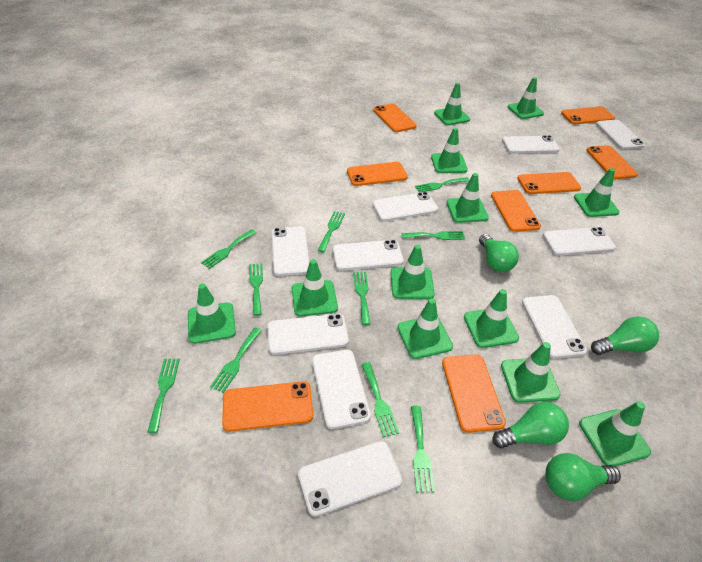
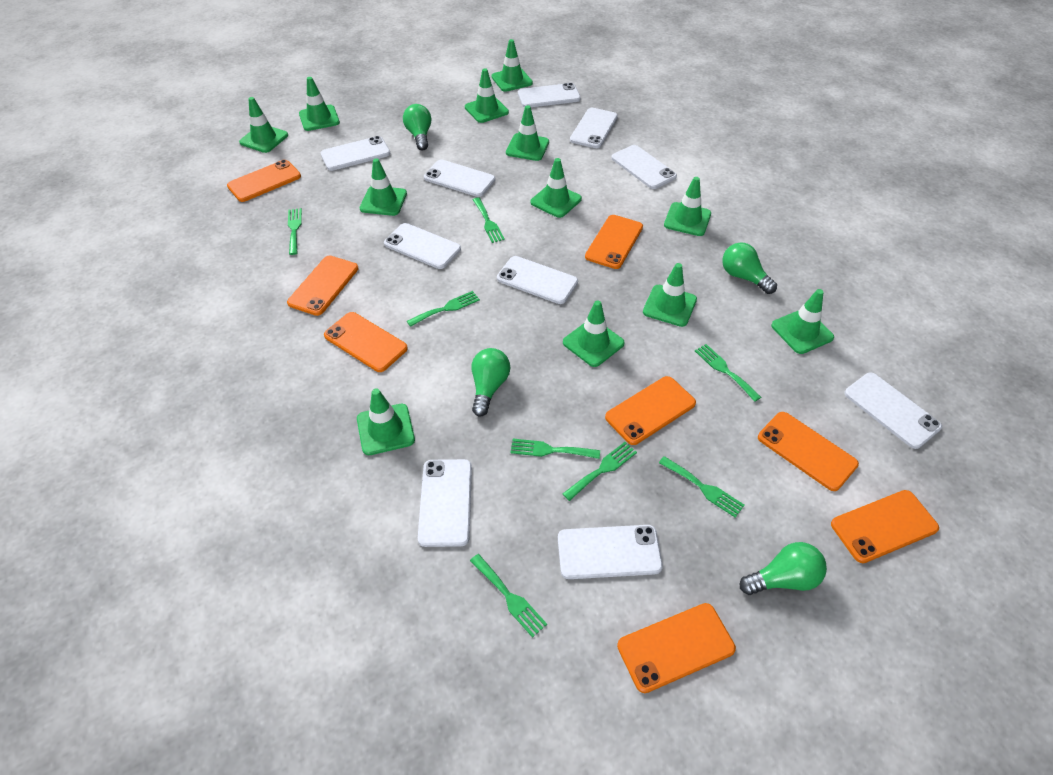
green fork: [148,359,180,433] [201,229,256,269] [210,327,262,393] [249,263,263,316] [317,211,345,252] [353,272,370,325] [361,362,399,437] [402,231,465,240] [411,406,435,492] [415,177,469,193] = 10 -> [288,208,302,255] [407,291,480,327] [470,554,547,638] [473,197,505,243] [510,439,600,459] [563,442,637,501] [659,456,744,518] [695,344,761,402] = 8

